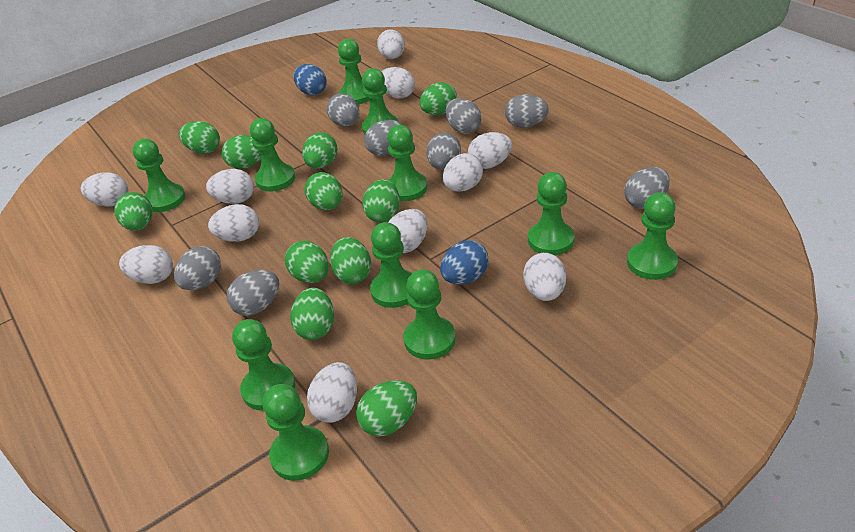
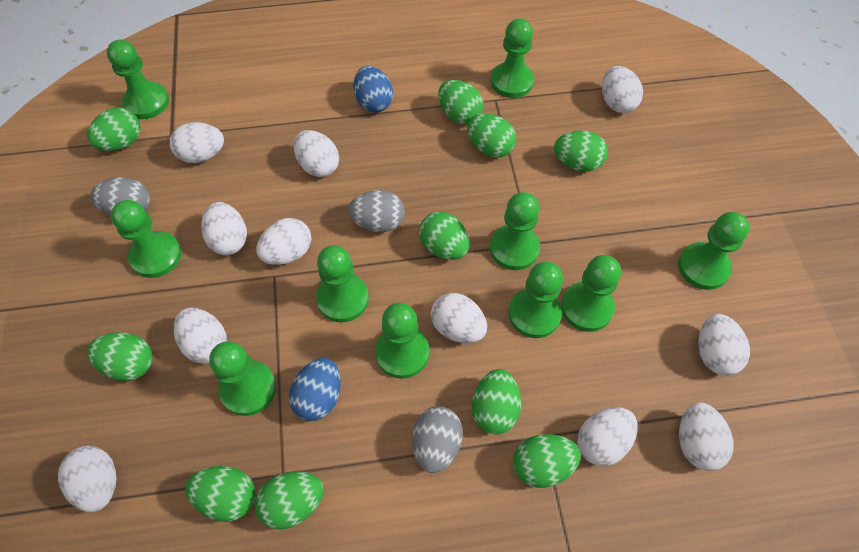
green egg: [114,192,153,231] [179,121,220,154] [222,135,261,169] [285,241,329,283] [290,287,334,340] [302,132,337,169] [305,172,342,210] [330,237,371,284] [356,381,417,437] [362,179,400,222] [419,82,457,115] = 11 -> [87,108,141,151] [87,332,152,381] [185,466,256,522] [255,471,324,530] [419,212,469,260] [438,80,483,124] [467,114,516,158] [472,369,521,435] [513,434,581,488] [554,130,608,172] = 10
green pawn: [133,139,185,212] [232,319,296,411] [250,118,295,192] [263,384,329,481] [338,38,370,104] [362,68,399,134] [370,222,412,308] [387,125,428,201] [403,269,456,360] [528,172,575,255] [627,192,678,280] = 11 -> [107,40,169,119] [111,200,181,278] [209,341,276,416] [316,245,369,322] [375,303,429,379] [490,192,540,270] [491,18,534,98] [508,261,563,338] [561,255,621,332] [678,212,750,290] = 10
grey egg: [174,246,221,290] [227,270,279,316] [326,93,359,126] [364,120,403,156] [426,133,461,170] [446,98,481,134] [505,94,549,128] [624,167,670,209] = 8 -> [90,177,150,216] [348,190,405,232] [412,406,463,473] = 3

